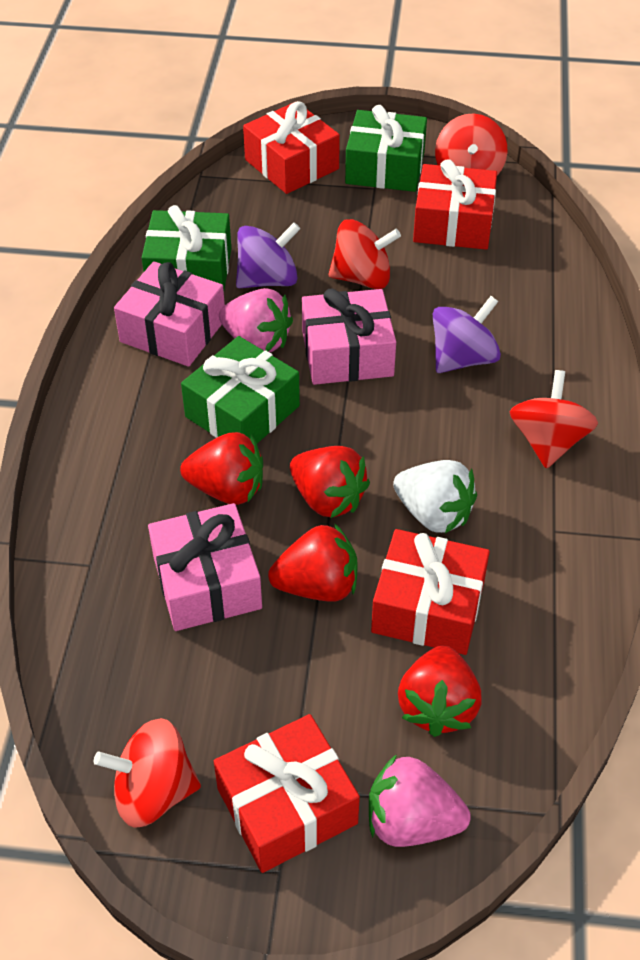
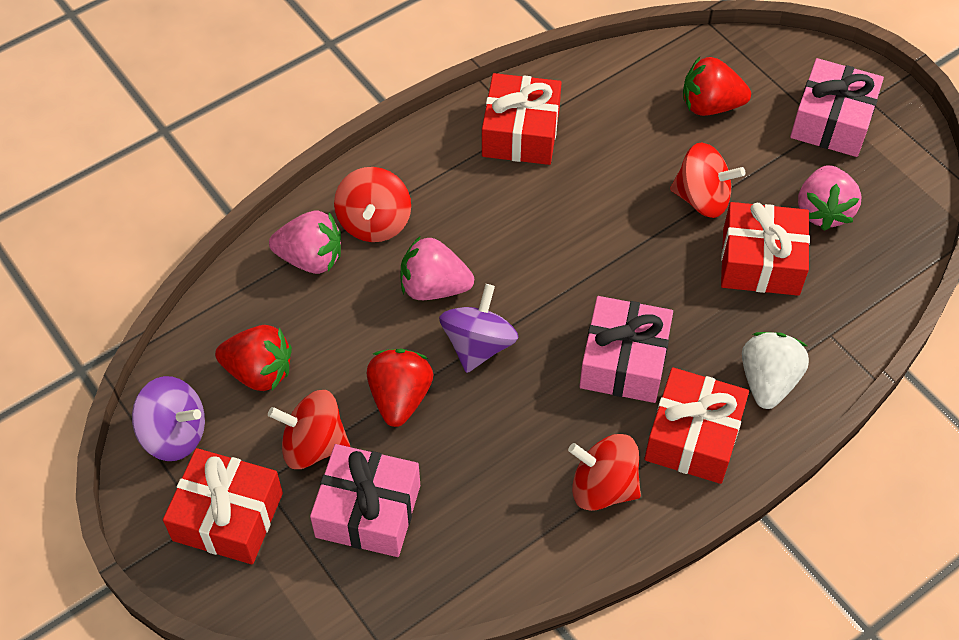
green gift: [142,205,231,290] [181,336,300,443] [345,105,427,192] = 3 -> none = 0
pink strawberry: [219,288,293,352] [369,754,471,847] = 2 -> [269,210,341,274] [400,237,474,300] [798,165,861,231] = 3
red strawberry: [180,432,263,505] [268,523,357,602] [290,446,370,518] [398,645,482,737] = 4 -> [215,325,292,391] [367,349,433,427] [683,57,751,116] = 3

